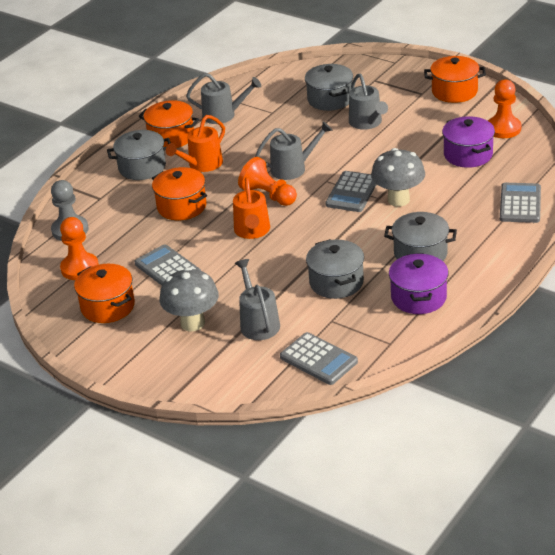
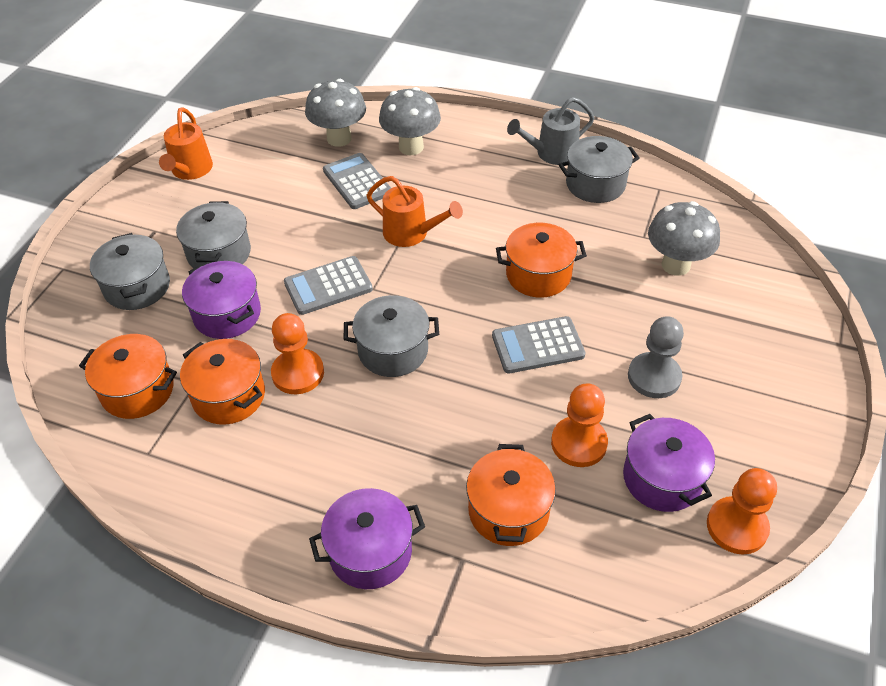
grey calculator: [134,244,201,286] [280,332,358,385] [325,171,377,212] [500,183,541,223] = 4 -> [284,256,373,315] [323,153,391,209] [492,316,585,374] = 3
grey mushroom: [160,267,219,332] [371,148,425,207] = 2 -> [305,79,366,147] [379,87,441,155] [648,201,720,276] = 3
grey watering can: [186,73,261,124] [235,259,280,340] [255,121,332,180] [349,73,388,130] = 4 -> [507,97,594,165] = 1
purple pot: [389,253,449,314] [442,116,495,168] = 2 -> [182,261,261,339] [309,488,425,589] [623,414,715,512] = 3

